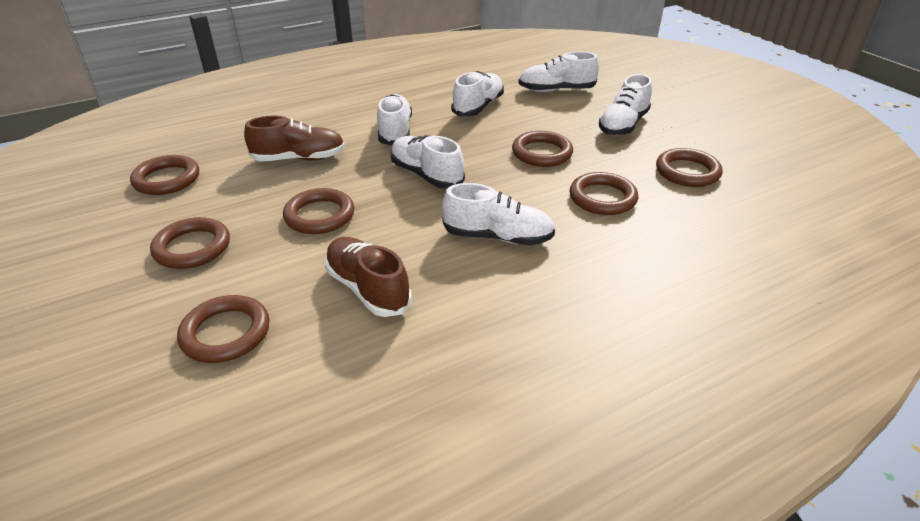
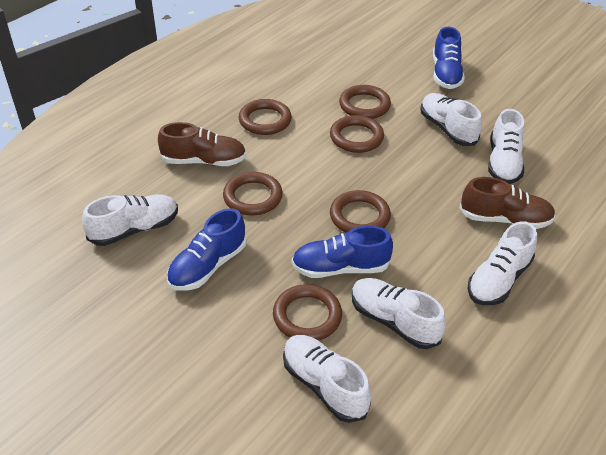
blue shoe: none = 0 -> [167,208,247,290] [292,226,393,278] [433,27,465,89] = 3
brown ring: [130,155,199,195] [150,217,230,269] [177,295,270,363] [283,188,354,234] [512,131,573,167] [570,172,638,215] [656,148,723,187] = 7 -> [223,172,283,215] [239,99,292,135] [273,284,342,341] [330,115,384,153] [330,190,391,233] [339,85,391,119] = 6

